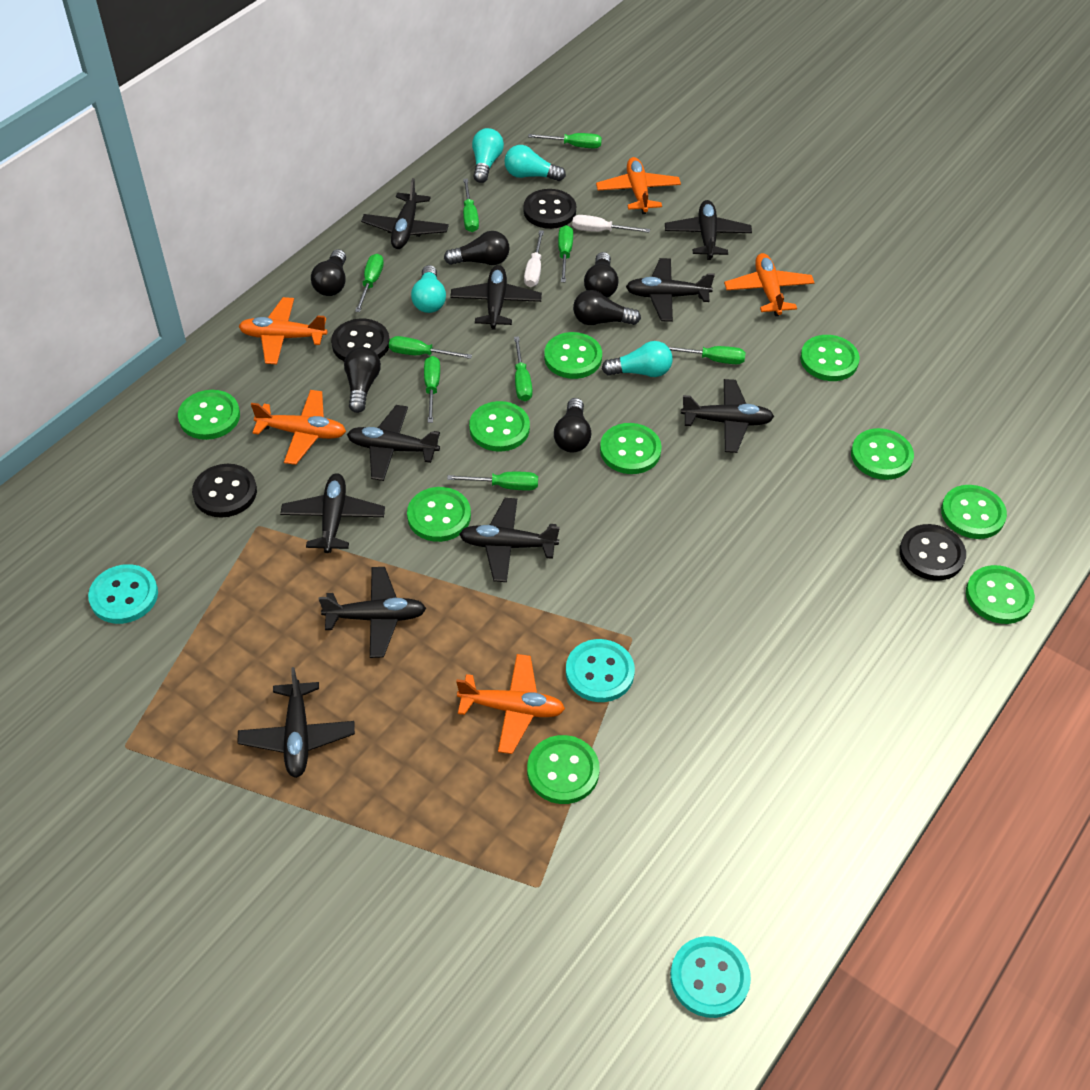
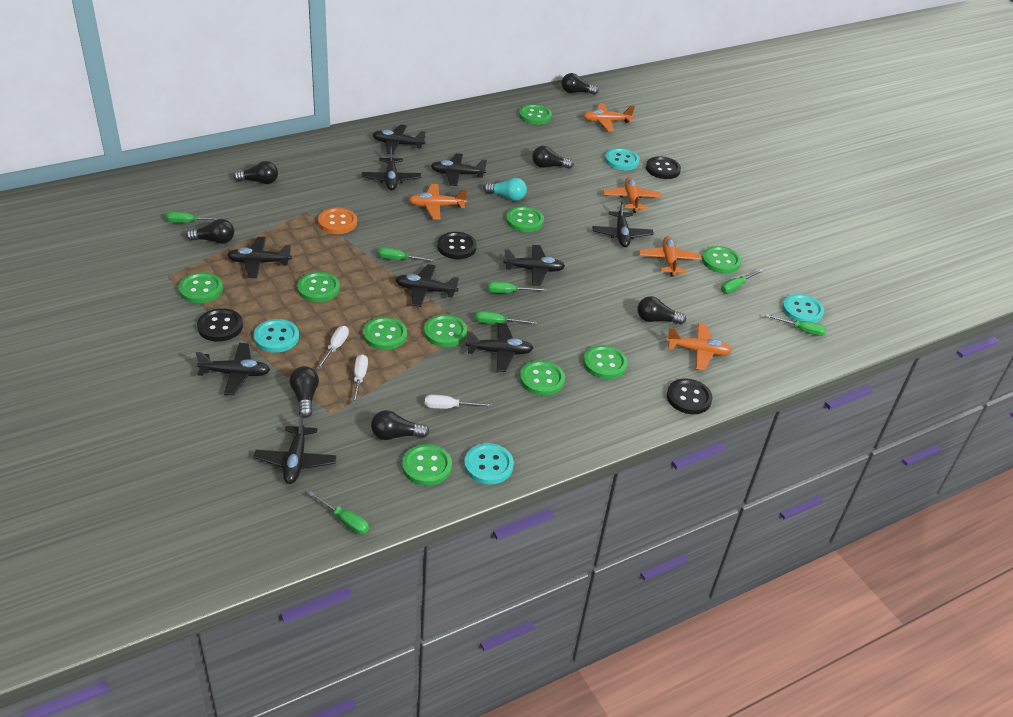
black light bulb: [311,249,346,296] [344,347,381,413] [444,231,510,265] [554,398,591,453] [573,290,641,325] [584,252,619,298] = 6 -> [186,219,234,244] [233,161,278,184] [290,366,319,418] [371,410,429,440] [532,146,574,169] [562,73,599,95] [638,296,686,325] = 7
green screwdriver: [355,254,384,312] [389,336,472,359] [424,356,440,423] [447,472,538,491] [463,178,479,232] [514,336,533,401] [528,133,602,148] [558,225,573,282] [669,346,745,364] = 9 -> [166,212,225,223] [308,491,369,534] [378,247,436,262] [475,311,537,324] [487,281,547,293] [721,269,763,293] [765,314,826,336] = 7
orange button: none = 0 -> [318,208,357,234] = 1
turquoise button: [88,564,158,624] [566,639,635,702] [670,936,751,1018] = 3 -> [254,319,299,353] [464,443,514,484] [605,148,640,170] [782,294,824,323] = 4
turquoise light bulb: [411,265,446,313] [472,128,504,183] [504,145,566,181] [602,341,673,377] = 4 -> [484,178,527,201] = 1
white screwdriver: [524,230,544,287] [572,215,650,233] = 2 -> [316,326,349,370] [352,354,368,404] [425,395,493,409] = 3

